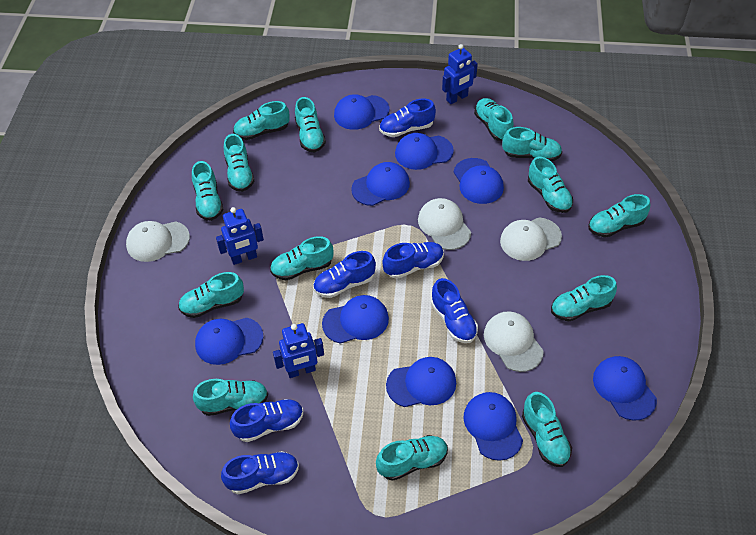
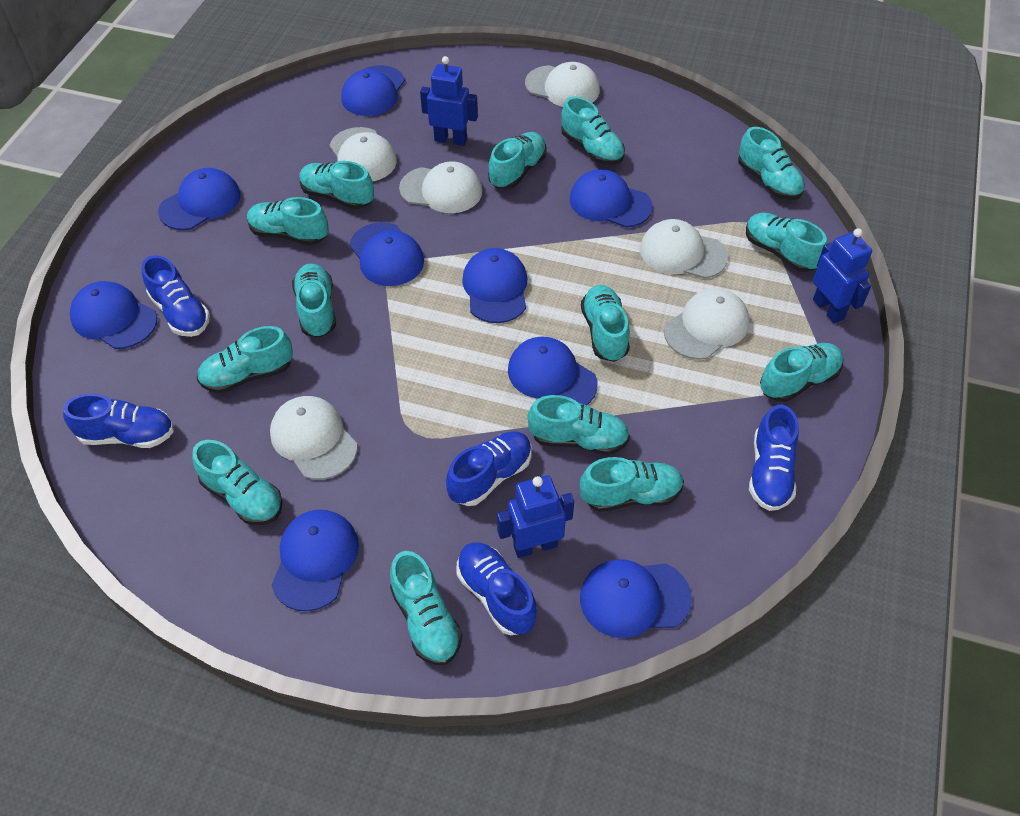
blue shoe: [221,451,299,494] [230,399,303,442] [313,251,376,298] [379,99,436,137] [382,242,444,279] [431,278,478,343] = 6 -> [63,393,174,448] [141,255,210,337] [446,431,532,506] [456,542,537,635] [749,405,799,511] = 5
white cap: [126,221,190,262] [418,198,471,250] [484,311,544,372] [500,218,562,261] = 4 -> [270,396,357,480] [329,127,397,181] [399,161,482,213] [525,62,600,107] [640,219,728,279] [664,288,749,360] = 6

